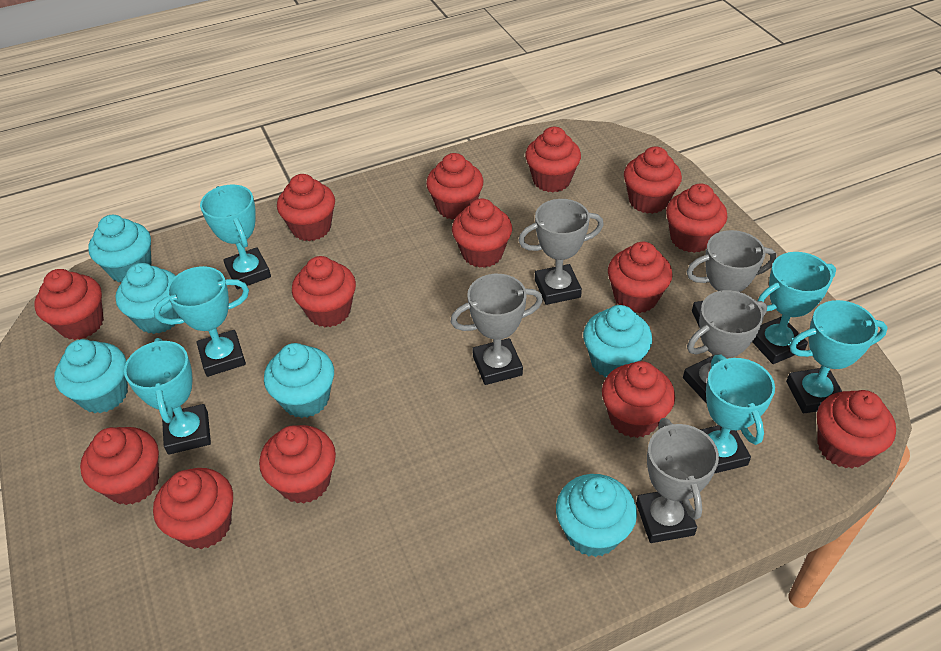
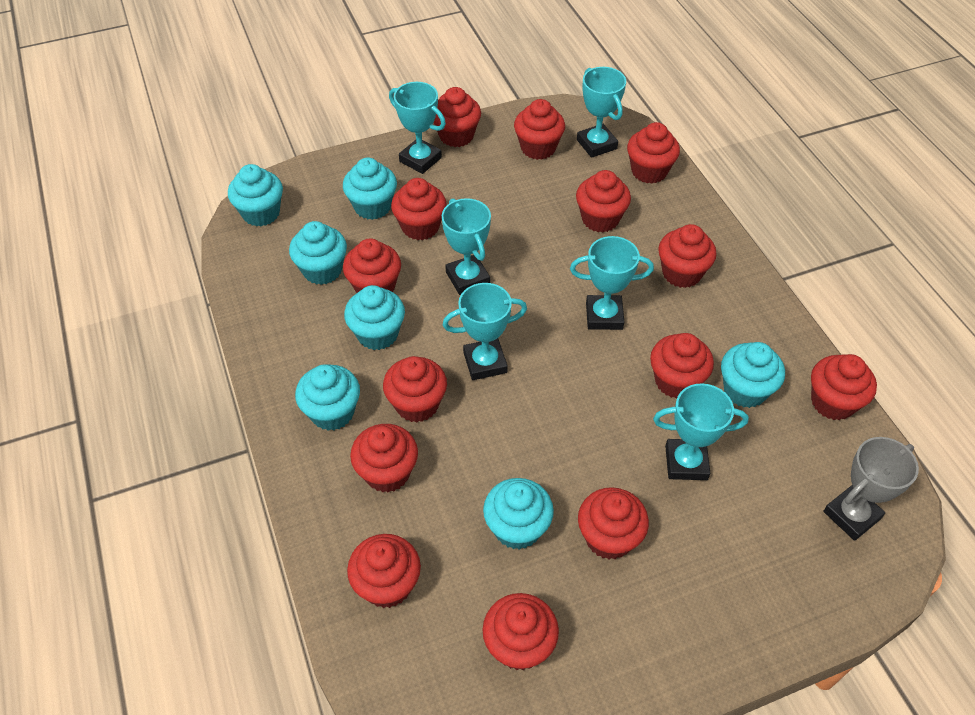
grey trophy: [451,274,543,385] [518,199,604,305] [636,418,719,543] [683,290,767,404] [687,230,777,328] = 5 -> [823,437,919,541] = 1
turquoise cupcake: [54,339,128,413] [88,215,152,282] [115,263,180,334] [264,343,334,418] [556,474,637,557] [583,305,652,377] = 6 -> [228,164,283,226] [289,221,347,285] [295,364,360,431] [343,158,397,220] [344,285,405,350] [483,478,554,550] [721,342,785,408] = 7

